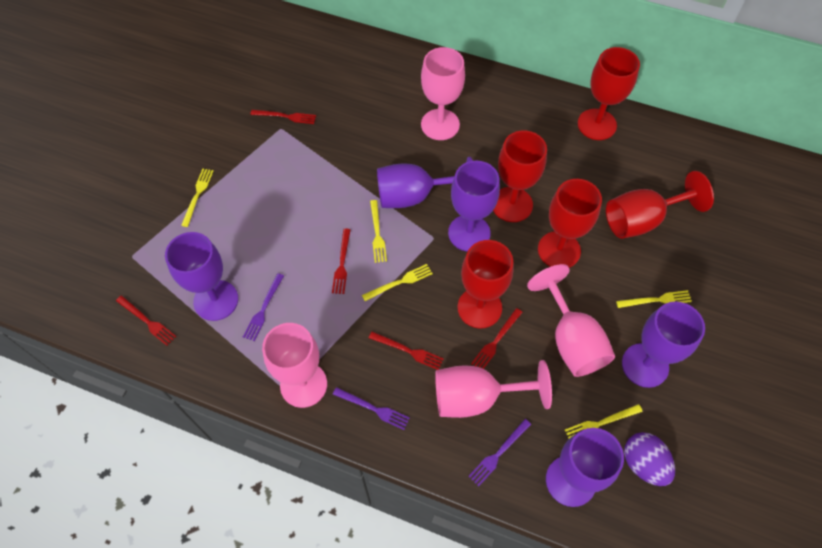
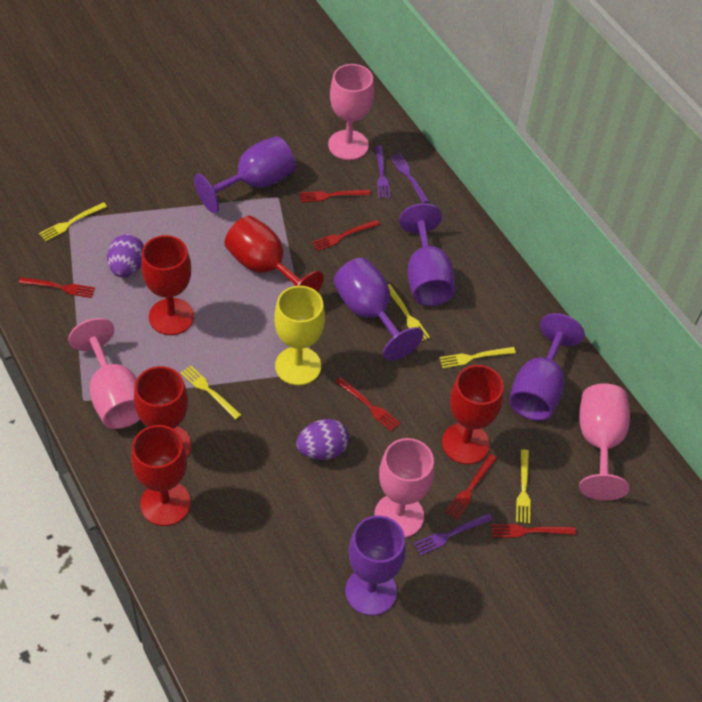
purple egg: [624,432,675,486] = 1 -> [107,234,144,277] [296,419,349,460] = 2
red fork: [116,296,176,346] [250,110,316,124] [332,229,351,294] [369,332,444,370] [471,308,523,369] = 5 -> [19,277,95,298] [299,190,371,202] [312,220,380,251] [335,377,400,432] [445,454,497,520] [491,524,576,538] = 6
yellow goblet: none = 0 -> [274,286,325,385] = 1

